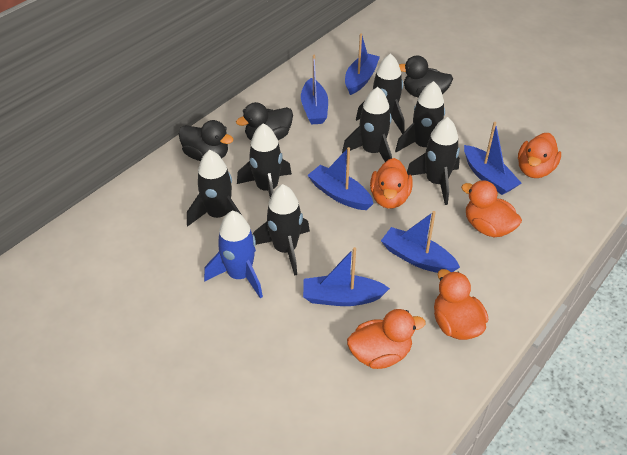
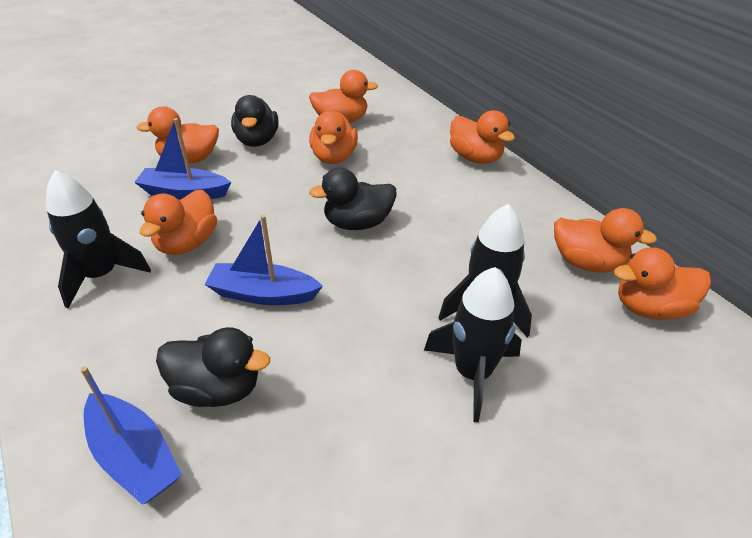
black rocket: [187,150,242,226] [237,123,292,198] [253,184,310,276] [342,87,392,162] [356,53,404,134] [395,81,445,152] [407,117,460,205] = 7 -> [46,170,151,308] [424,267,522,422] [438,204,532,337] = 3
blue boat: [301,55,328,124] [303,247,390,306] [307,147,374,210] [345,33,380,95] [381,211,460,273] [464,122,522,195] = 6 -> [80,366,182,505] [134,118,231,199] [205,215,323,305] = 3
blue rocket: [204,210,263,299] = 1 -> none = 0
orange duck: [347,309,426,369] [370,158,413,209] [434,269,488,340] [461,180,522,237] [518,133,561,178] = 5 -> [136,106,219,164] [140,189,217,255] [309,70,378,123] [309,111,358,164] [450,110,515,164] [554,208,657,273] [614,247,711,319] = 7

